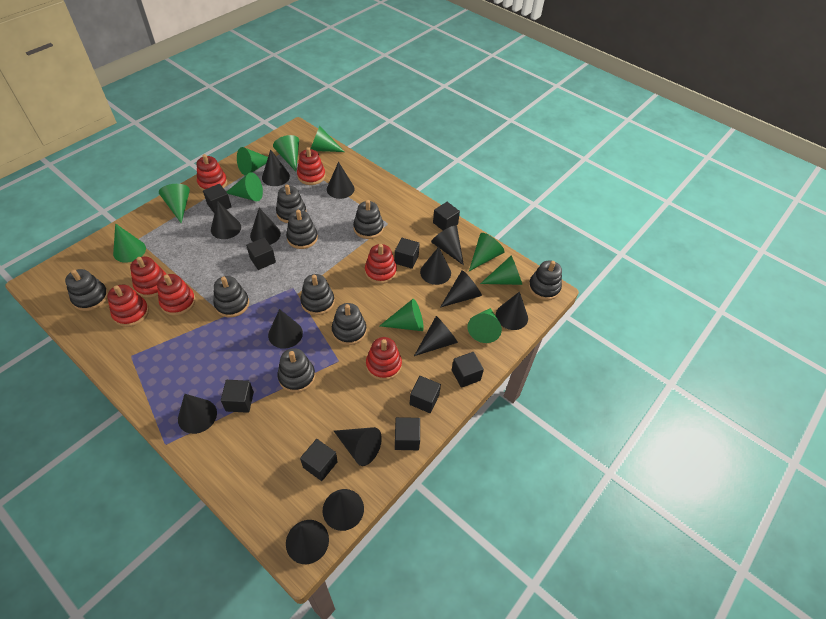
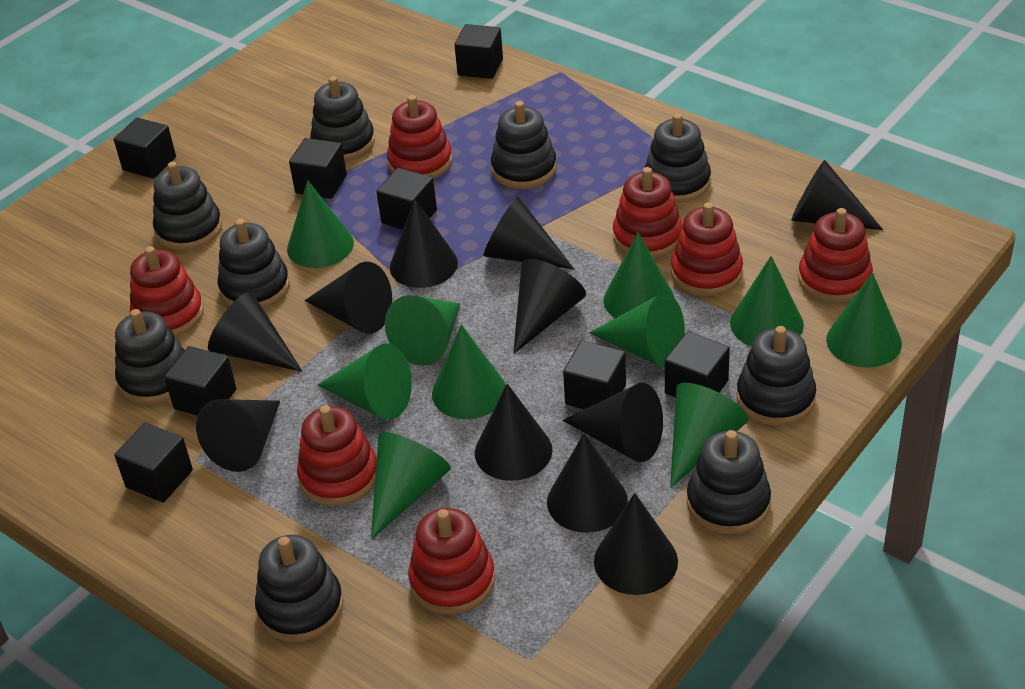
black cone: [178,394,217,434] [211,201,241,239] [250,208,281,245] [262,149,290,186] [268,309,303,349] [286,520,329,564] [323,489,364,531] [327,162,355,199] [334,427,382,466] [414,316,458,356] [420,247,451,285] [431,225,464,265] [440,270,482,308] [496,292,528,330] = 14 -> [196,399,280,472] [208,291,303,372] [304,262,392,333] [390,199,458,288] [475,384,552,481] [483,196,574,269] [513,259,586,354] [547,433,628,533] [562,383,663,462] [594,493,678,595] [791,160,883,230] = 11
black cube: [203,184,231,213] [221,380,254,413] [246,237,276,270] [300,439,338,481] [395,238,420,269] [395,417,420,450] [410,376,441,413] [433,202,460,231] [452,352,484,388] = 9 -> [114,118,176,179] [114,423,193,503] [164,346,237,416] [289,138,347,199] [376,168,437,229] [454,24,503,79] [563,340,626,409] [665,331,730,398] = 8

